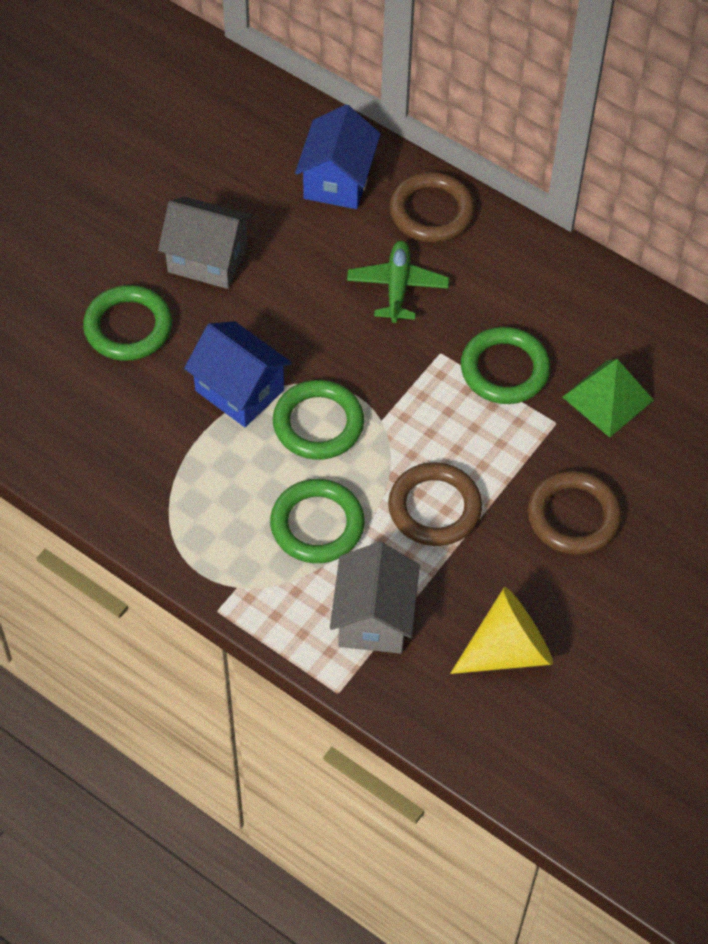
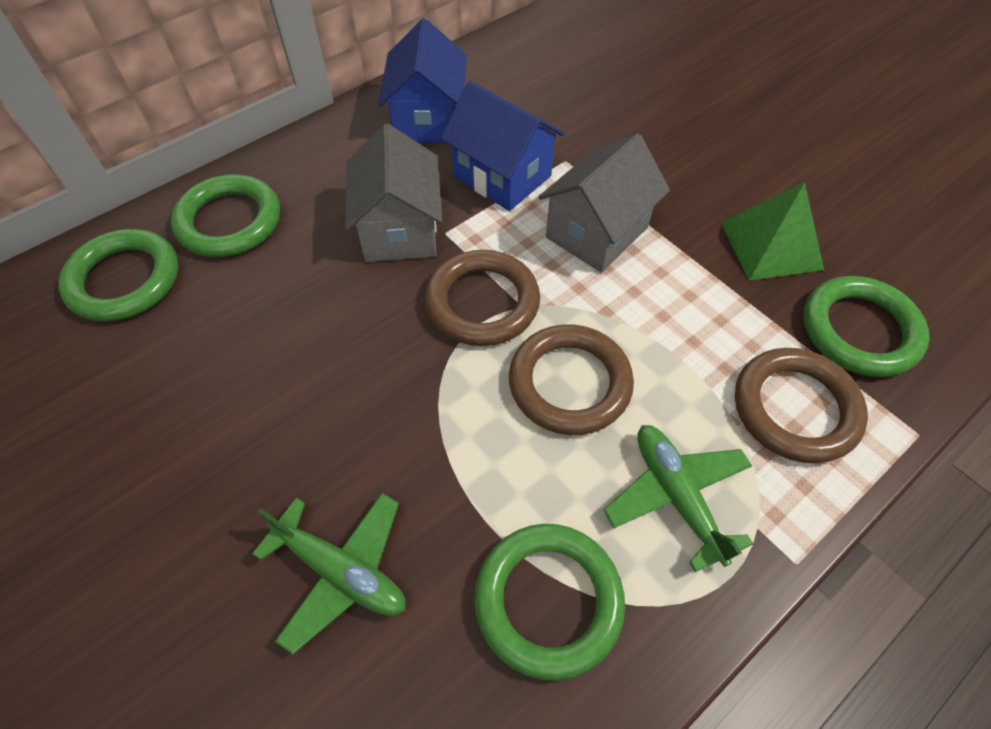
green plane: [347,241,449,323] = 1 -> [252,493,405,654] [603,425,753,572] = 2
yellow cone: [450,587,553,674] = 1 -> none = 0

